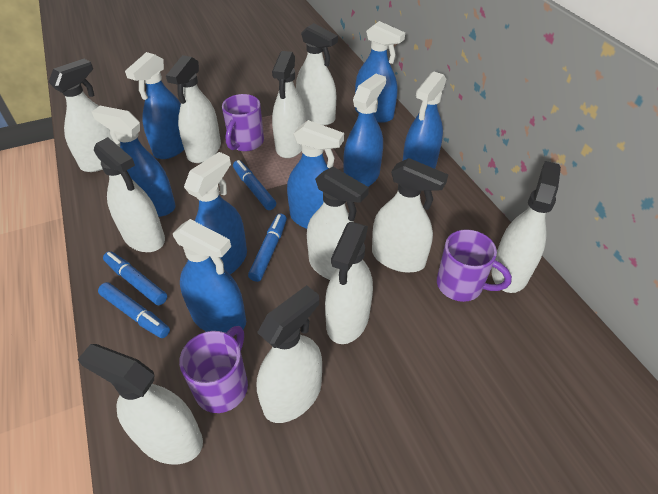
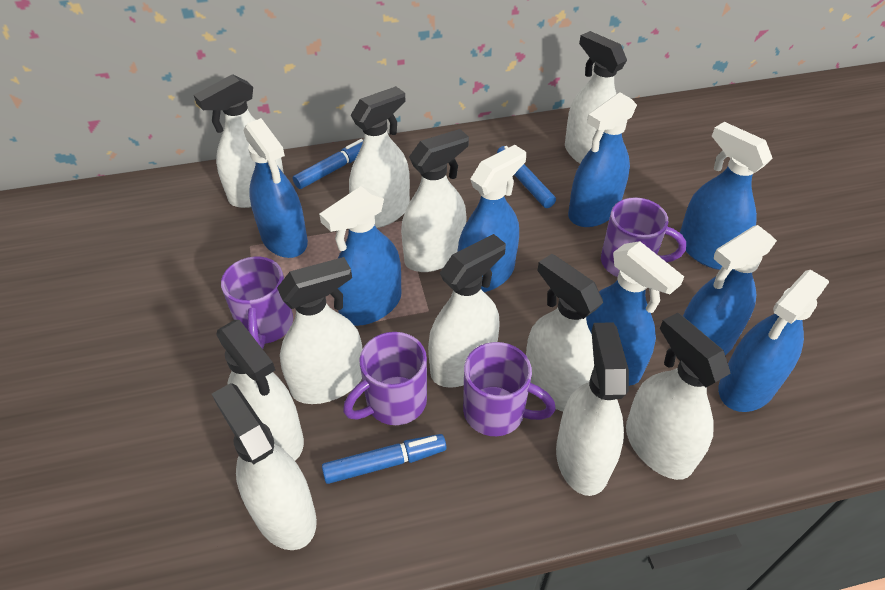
blue marker: [98,282,170,338] [103,251,167,305] [233,160,276,210] [248,214,287,282] = 4 -> [293,139,363,189] [322,434,446,484] [497,146,556,208] = 3
purple mug: [179,326,248,413] [222,94,264,151] [437,229,512,302] = 3 -> [221,257,293,349] [343,332,427,425] [463,342,556,436] [601,198,686,277] = 4

